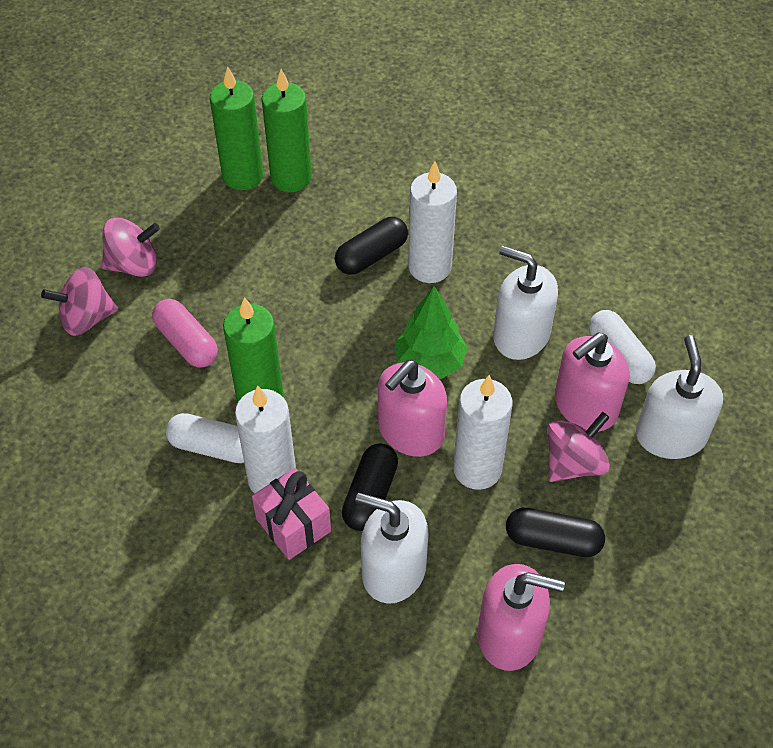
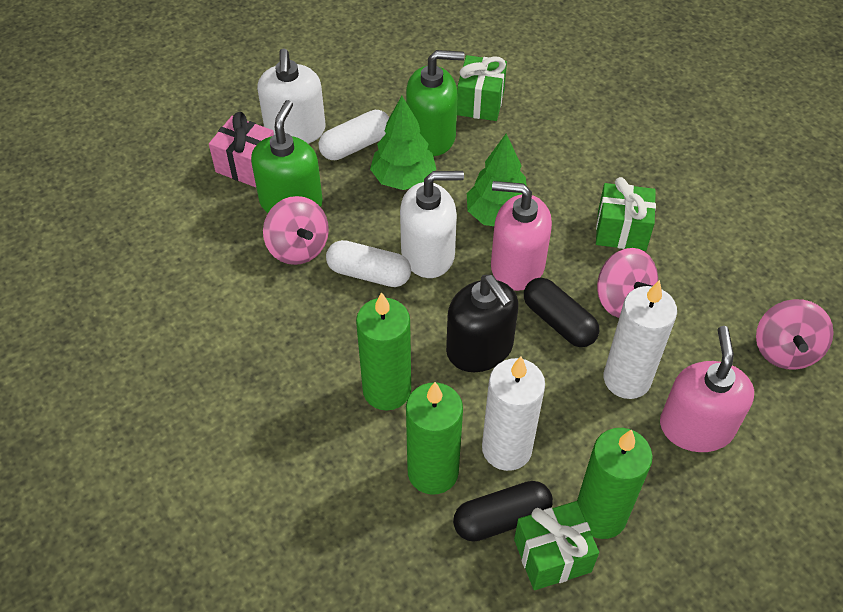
black capsule: [335,217,408,275] [342,443,398,531] [506,508,605,557] = 3 -> [453,481,553,542] [524,278,599,347] = 2
black soap dispenser: none = 0 -> [446,275,519,372] = 1
green gift: none = 0 -> [457,55,507,121] [514,501,599,590] [596,177,656,251] = 3
green soap dispenser: none = 0 -> [251,100,323,213] [406,50,465,156] = 2
green tree: [395,286,467,379] = 1 -> [370,96,436,190] [467,134,527,226] = 2
pink capsule: [152,299,218,368] = 1 -> none = 0
pink soap dispenser: [378,360,447,457] [478,564,565,671] [555,333,629,432] = 3 -> [491,181,552,291] [660,326,754,452] = 2
white candle: [235,386,296,494] [408,161,457,283] [453,375,513,490] = 3 -> [482,357,545,471] [603,280,677,399] = 2
white soap dispenser: [355,493,428,603] [493,246,558,360] [636,335,723,459] = 3 -> [257,48,326,144] [400,171,464,278] = 2

